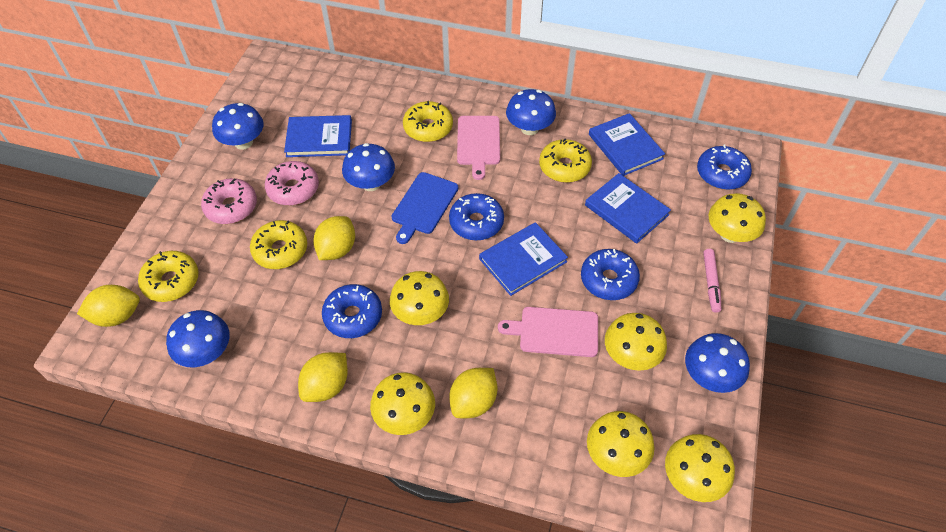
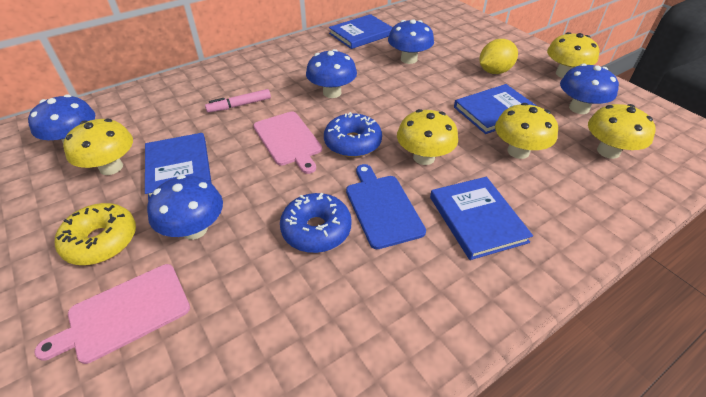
blue donut: [322,284,382,338] [449,193,504,241] [581,249,640,300] [697,145,752,190] = 4 -> [280,193,352,253] [324,112,382,157] = 2
pink donut: [201,178,257,224] [265,161,319,206] = 2 -> none = 0
yellow donut: [138,251,199,302] [250,220,307,269] [403,101,453,142] [539,139,592,183] = 4 -> [55,203,136,265] = 1
yellow lemon: [77,285,140,327] [298,352,348,402] [313,216,355,260] [449,368,497,418] = 4 -> [480,39,518,74] = 1
yellow mushroom: [370,372,435,435] [390,271,449,325] [587,411,655,477] [605,313,667,371] [665,434,735,502] [709,193,766,243] = 6 -> [63,119,133,175] [397,109,458,165] [495,103,558,159] [547,32,599,78] [588,104,656,159] = 5

